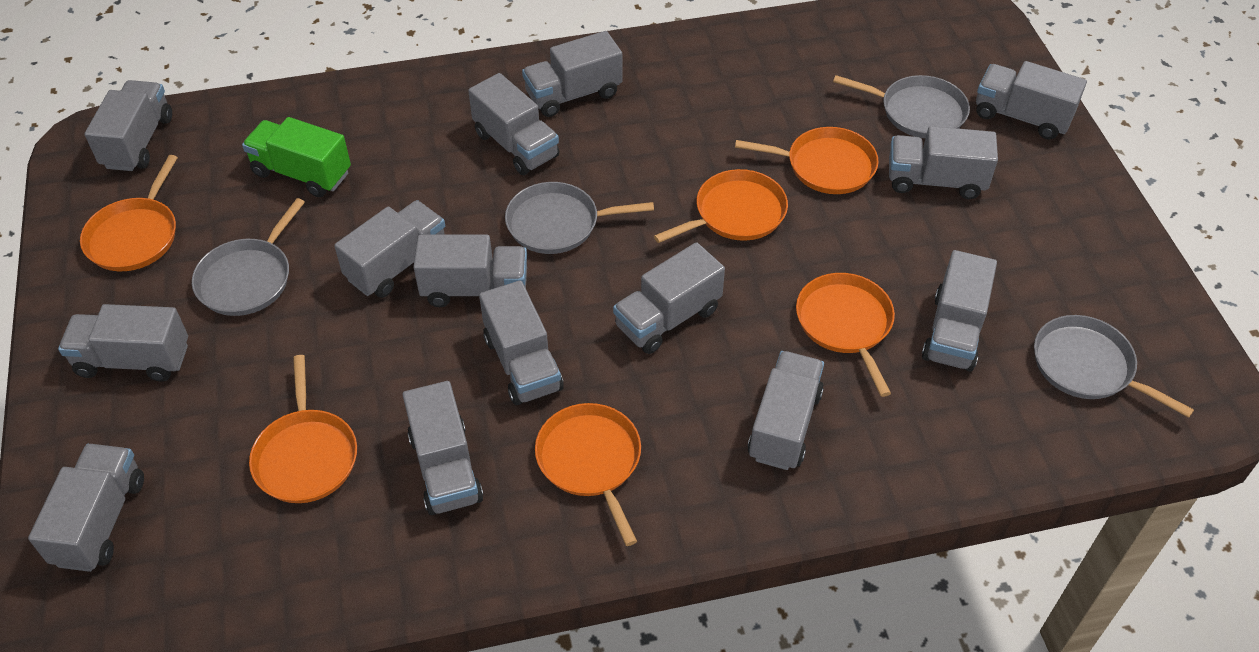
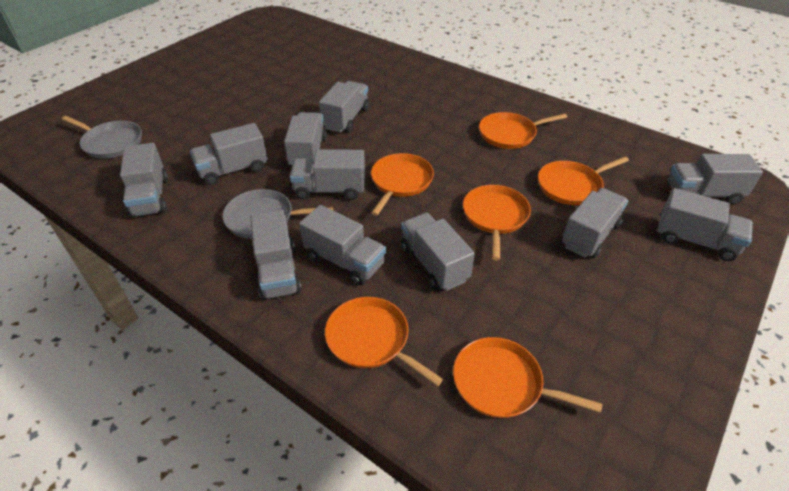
green truck: [242,117,351,197] = 1 -> none = 0
grey pan: [192,198,305,316] [505,182,654,254] [833,75,970,138] [1034,315,1194,418] = 4 -> [62,116,142,159] [223,189,333,239] = 2
grey truck: [28,444,144,572] [58,304,188,382] [84,80,172,171] [334,200,445,298] [402,381,483,515] [413,235,527,307] [468,73,559,175] [479,280,564,405] [522,31,623,117] [613,242,725,354] [748,351,824,470] [889,126,998,199] [922,250,997,372] [976,61,1087,140] = 14 -> [120,143,168,218] [190,123,268,185] [250,210,301,300] [284,112,327,167] [290,149,365,200] [299,205,386,285] [319,81,369,133] [401,213,475,291] [561,188,628,259] [657,188,753,261] [667,154,763,205] = 11

